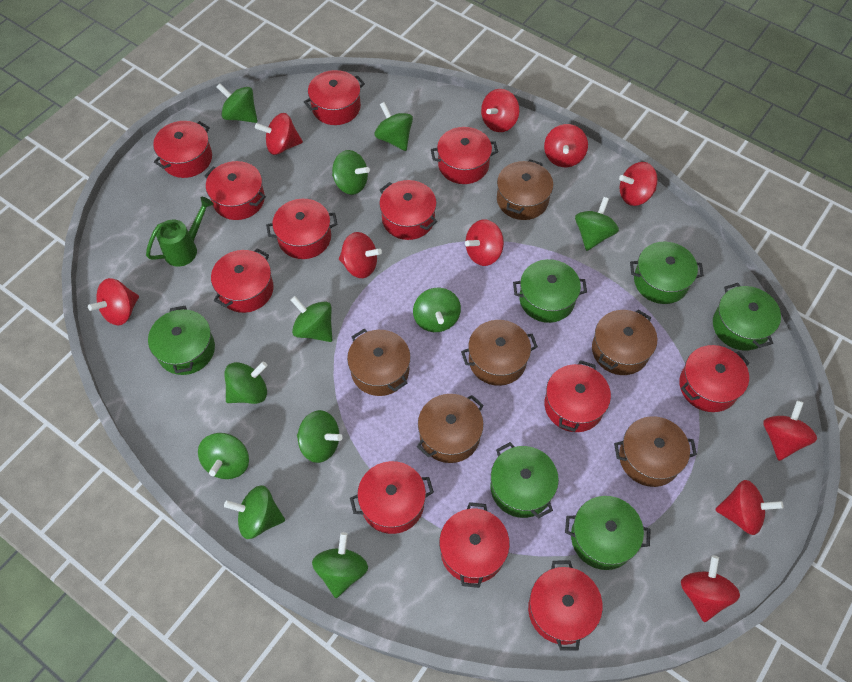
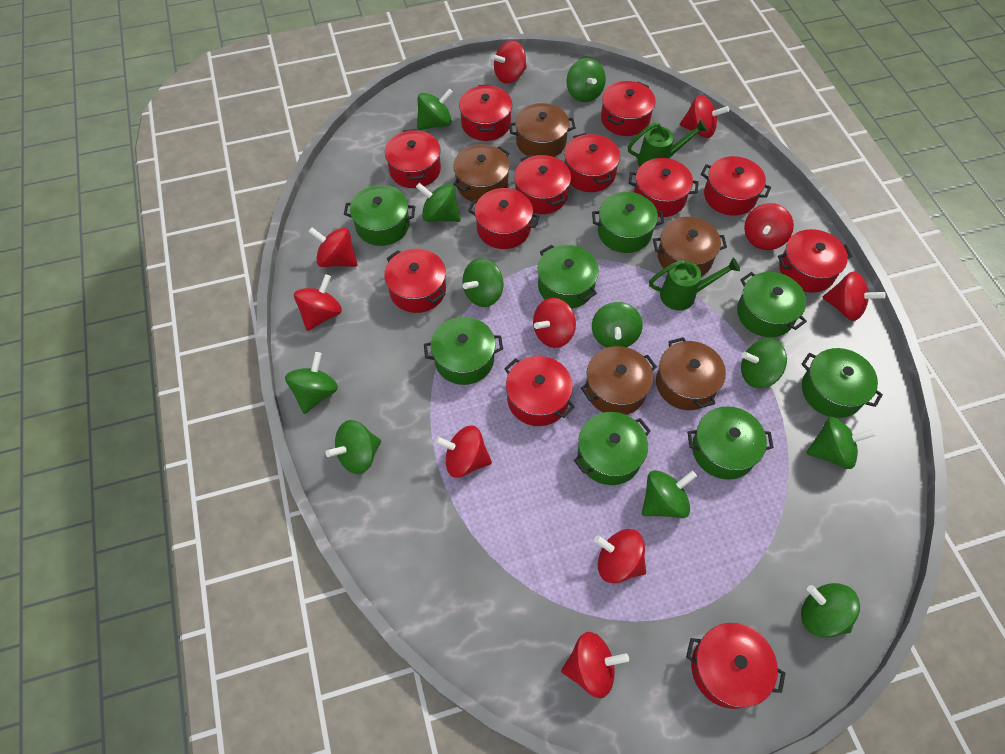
brown pot: [347,329,411,396] [417,394,484,463] [461,320,538,386] [497,159,553,220] [592,309,657,375] [614,416,697,487] = 6 -> [453,144,510,201] [509,103,576,157] [581,346,657,415] [653,217,727,276] [656,337,726,410] = 5
green pot: [148,306,215,375] [490,442,559,519] [513,259,587,323] [565,496,651,570] [630,242,704,304] [713,283,781,351] = 6 -> [344,185,416,246] [424,317,503,385] [537,245,599,309] [574,412,651,485] [592,192,664,253] [688,406,774,480] [737,272,807,337] [801,348,883,418] = 8
green watering can: [146,197,214,267] = 1 -> [628,119,707,167] [649,258,740,310] = 2

